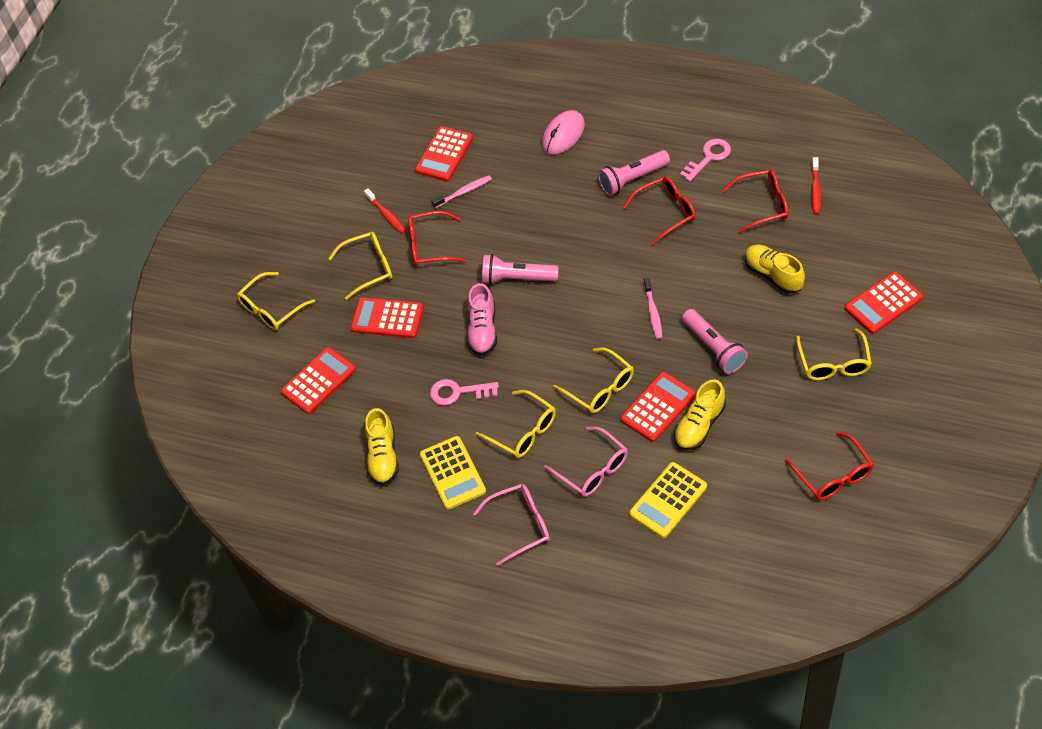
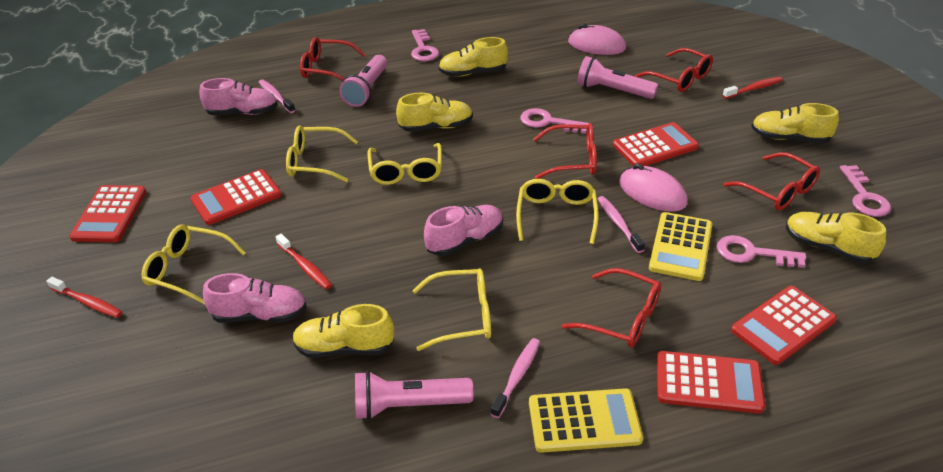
pink glasses: [473,484,550,566] [544,427,628,497] = 2 -> none = 0
pink key: [430,379,499,406] [680,139,731,182] = 2 -> [411,29,439,61] [520,108,589,134] [717,235,806,268] [840,165,891,217] = 4
pink mouse: [542,110,585,155] = 1 -> [568,24,626,55] [619,163,688,212] = 2
pink shoe: [467,283,497,356] = 1 -> [199,78,278,115] [203,273,307,323] [424,205,503,256] = 3
pink toothbrush: [431,175,492,208] [643,277,662,339] = 2 -> [259,79,295,113] [491,338,540,418] [598,196,645,253] = 3
red glasses: [408,211,466,266] [623,176,696,245] [722,169,789,233] [785,432,874,500] = 4 -> [300,37,366,81] [533,123,597,179] [562,268,661,348] [635,48,713,92] [723,152,820,210] = 5
red toothbrush: [364,188,406,234] [811,157,821,214] = 2 -> [46,277,123,318] [276,234,332,289] [723,77,783,99] = 3
yellow shoe: [365,408,399,485] [674,379,726,450] [745,245,805,294] = 3 -> [292,304,394,358] [396,93,473,132] [439,37,508,77] [751,103,839,143] [786,212,886,263] = 5

